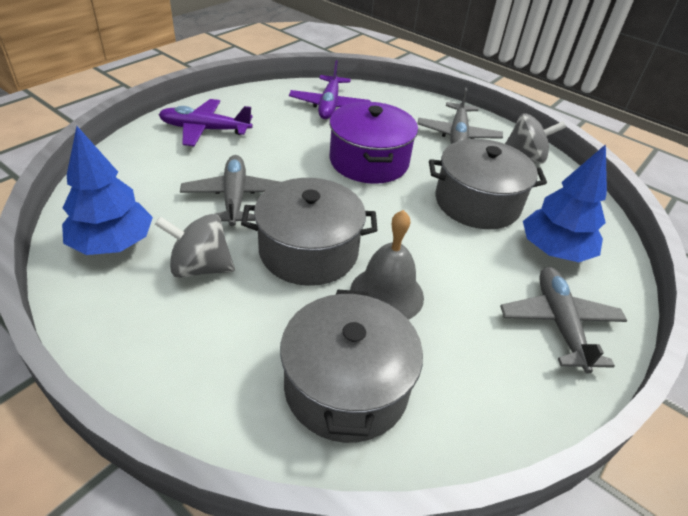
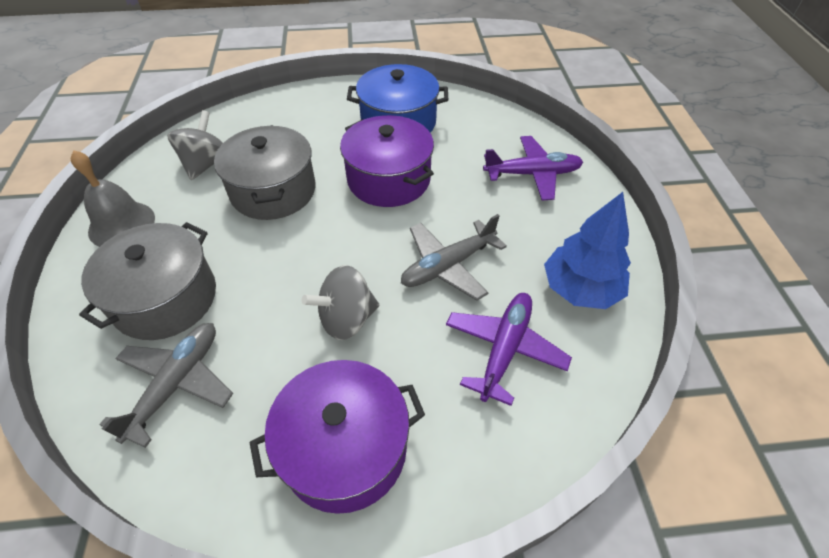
blue pot: none = 0 -> [347,64,448,133] = 1
blue tree: [62,126,153,255] [523,144,607,262] = 2 -> [544,192,631,309] = 1
grey plane: [180,155,280,226] [417,88,503,144] [500,267,627,374] = 3 -> [100,323,233,448] [401,214,507,301] = 2
grey pot: [241,178,378,286] [280,290,423,443] [429,139,547,229] = 3 -> [79,222,216,340] [214,125,315,220] = 2
purple pot: [329,102,418,184] = 1 -> [249,360,425,514] [340,115,434,207] = 2

